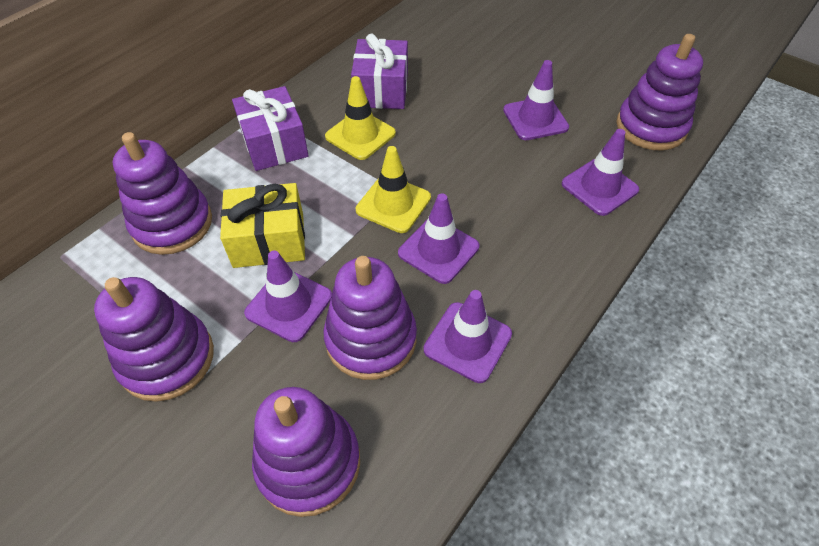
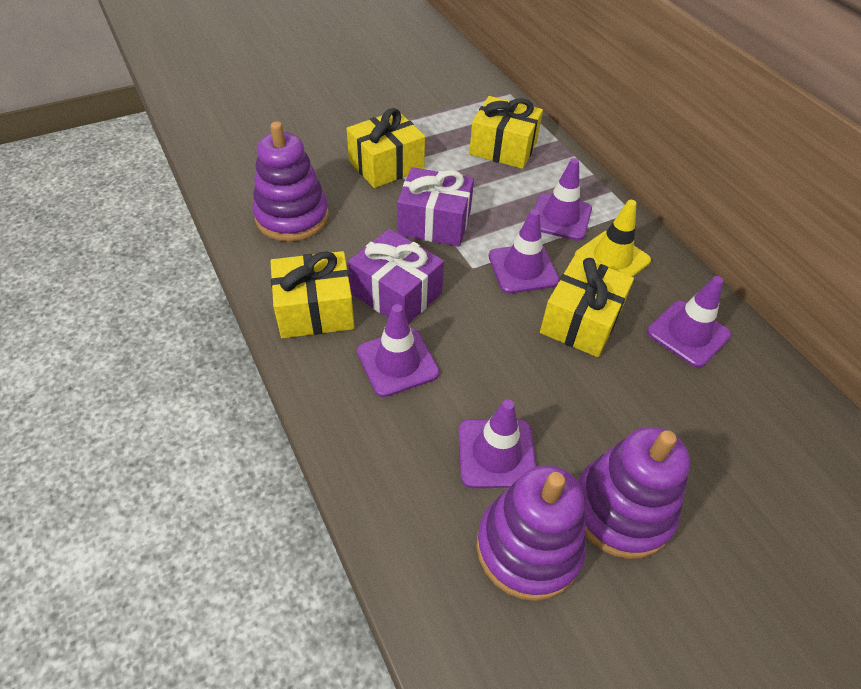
purple stacking toy: [94,277,214,402] [113,132,212,255] [252,387,360,517] [323,256,417,380] [616,34,703,151] = 5 -> [252,121,329,242] [476,465,586,601] [577,427,690,559] = 3
yellow gift: [220,183,305,268] = 1 -> [270,251,355,338] [347,108,425,188] [469,96,543,169] [540,255,634,357] = 4
yellow traffic cone: [325,76,396,160] [356,146,431,233] = 2 -> [574,200,651,277] = 1

